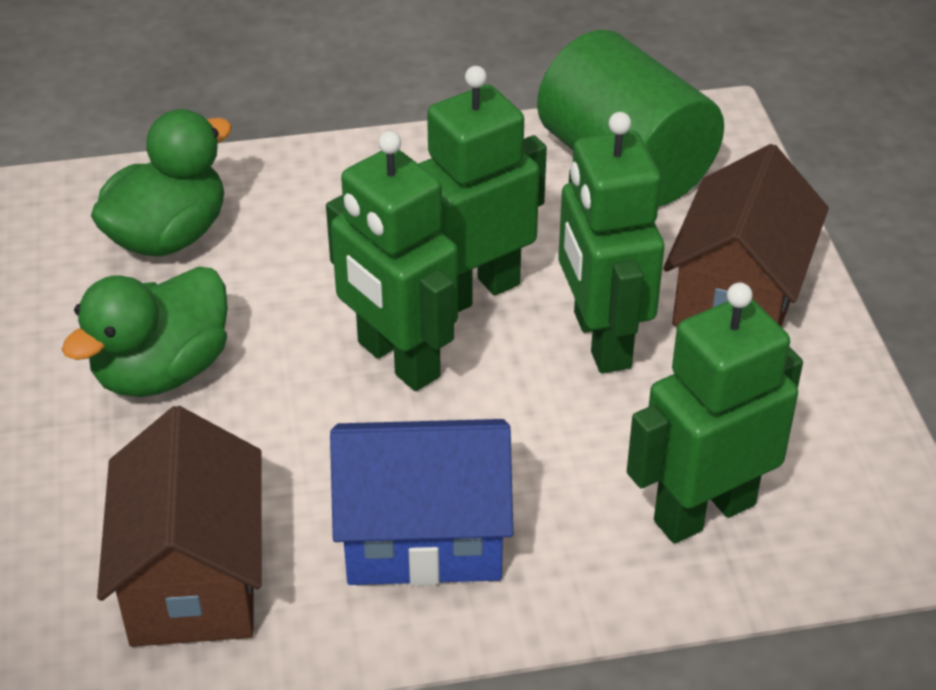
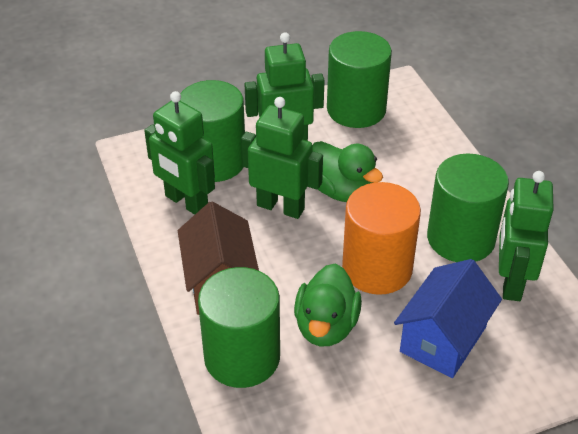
brown house: [97,406,262,647] [663,144,829,327] = 2 -> [178,202,259,315] = 1
green cylinder: [537,30,724,207] = 1 -> [180,80,245,182] [198,267,280,388] [327,31,392,128] [427,153,509,262] = 4
orange cylinder: none = 0 -> [342,182,421,295] = 1

